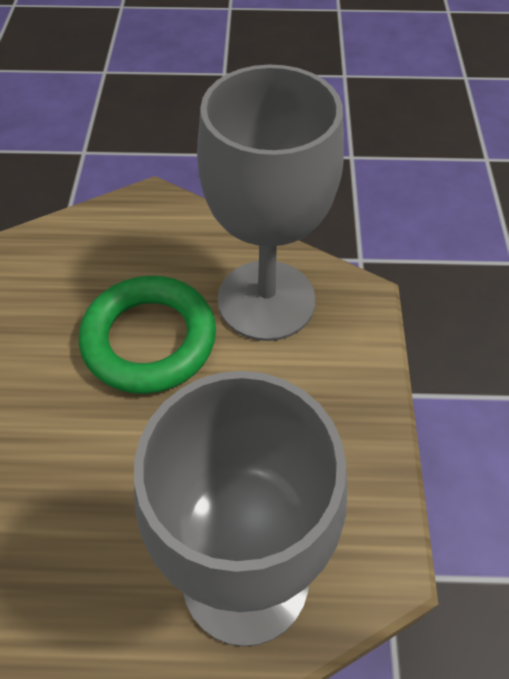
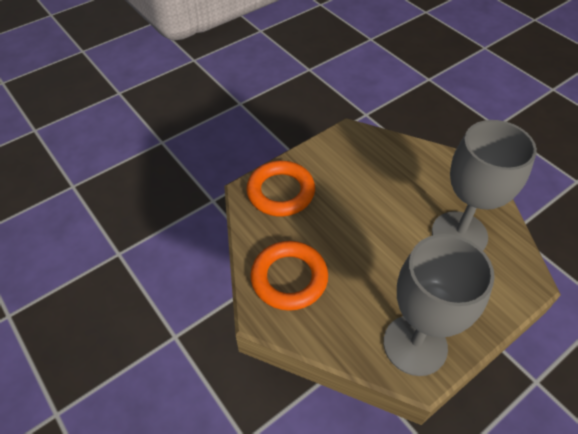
green ring: [79,276,216,394] = 1 -> none = 0
orange ring: none = 0 -> [246,161,315,216] [250,241,328,311] = 2

